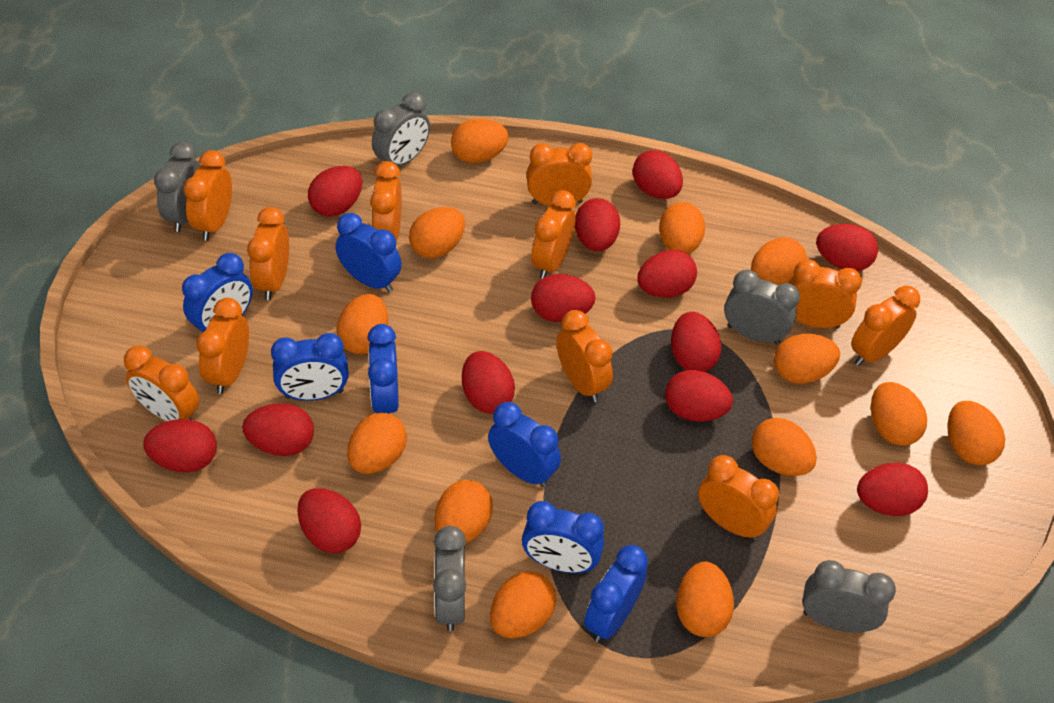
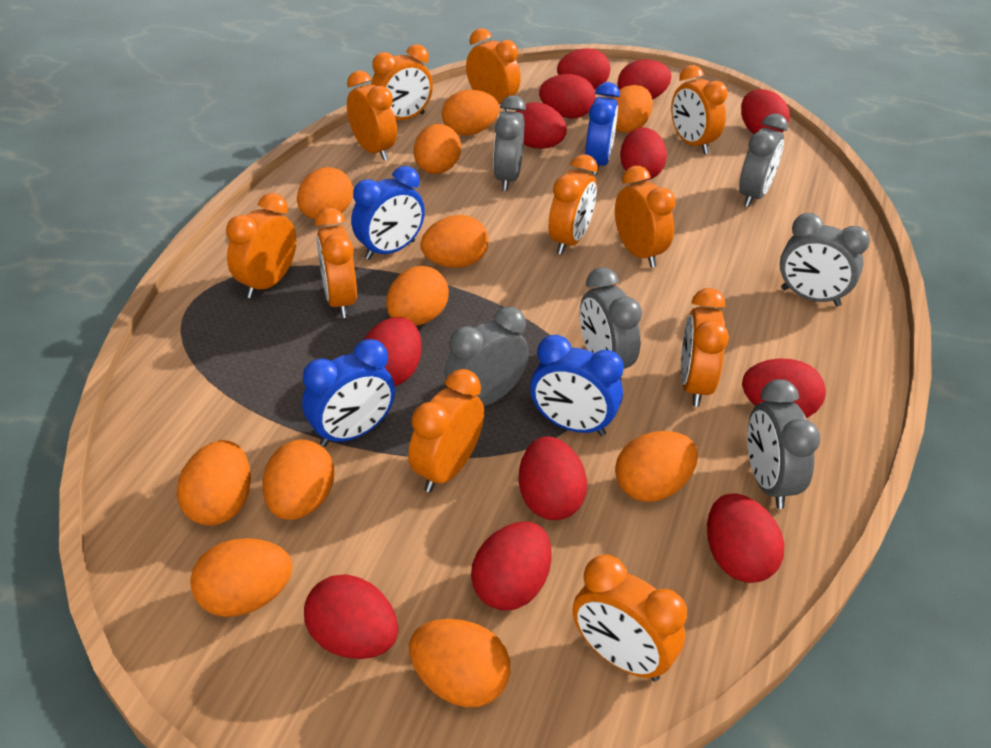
blue clock: [182,253,253,333] [271,333,349,401] [336,213,402,292] [367,324,399,414] [488,402,561,487] [522,501,604,573] [584,545,648,642] = 7 -> [302,339,395,447] [351,166,425,260] [530,335,624,436] [585,82,620,175] = 4
grey clock: [154,142,201,232] [372,92,430,167] [433,526,466,631] [724,269,800,345] [802,560,896,632] = 5 -> [444,307,529,406] [493,95,526,191] [580,267,642,380] [739,114,788,207] [747,379,820,509] [780,213,870,306] = 6
orange egg: [337,294,388,355] [347,413,407,474] [409,207,465,258] [434,480,493,543] [451,119,509,163] [490,571,556,638] [659,202,705,254] [676,562,734,637] [751,238,807,285] [752,418,817,476] [774,334,840,384] [871,382,927,446] [947,401,1005,465] = 13 -> [177,440,251,526] [190,538,293,617] [262,440,335,520] [297,167,353,219] [386,266,449,326] [409,619,510,707] [414,124,461,174] [421,215,488,268] [442,90,499,136] [611,85,653,133] [615,431,698,502] = 11
red egg: [143,419,217,473] [243,403,314,456] [297,488,361,553] [308,166,362,217] [462,351,515,414] [531,274,596,322] [575,198,620,251] [632,150,683,199] [637,250,697,298] [665,370,733,422] [671,312,721,372] [816,224,878,271] [857,463,928,516] = 13 -> [304,574,398,659] [364,317,422,386] [471,521,551,611] [516,102,567,149] [519,436,587,520] [539,74,596,118] [557,48,610,90] [618,60,672,100] [620,127,667,181] [707,493,784,583] [741,89,790,134] [742,358,826,418] = 12

